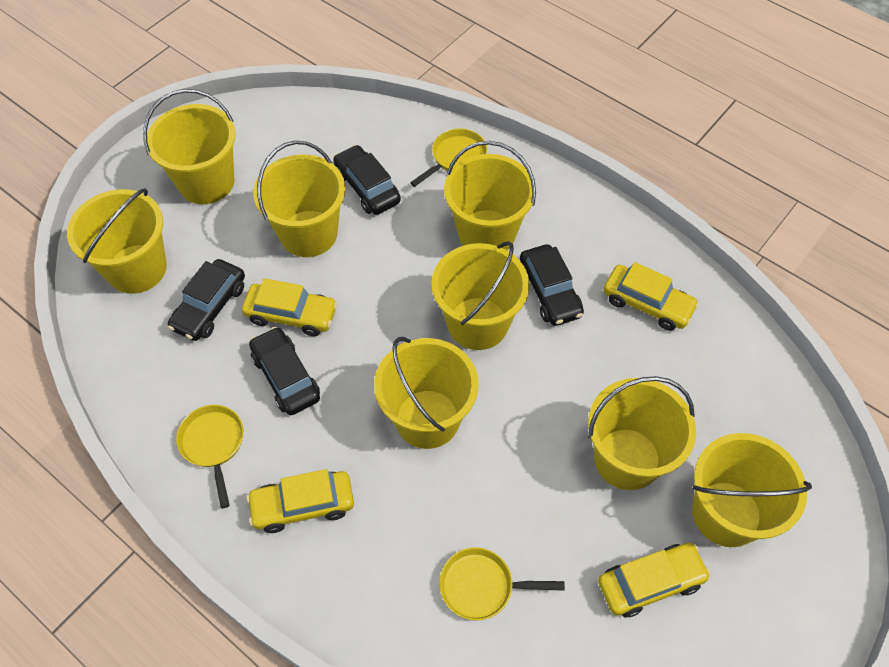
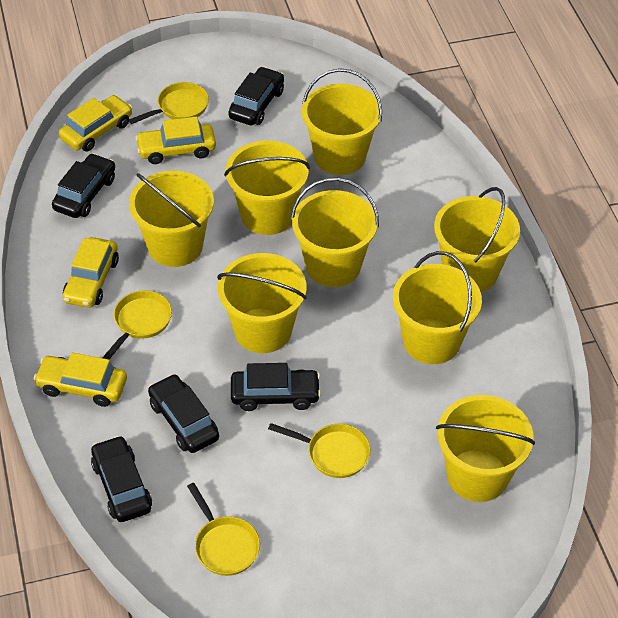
black car: [167,259,245,341] [249,327,320,415] [333,145,401,215] [520,244,584,326] = 4 -> [52,153,115,218] [91,435,152,522] [148,374,219,453] [228,67,284,125] [231,363,321,411] = 5
yellow pan: [176,405,244,508] [410,128,488,187] [439,547,565,620] = 3 -> [102,290,172,360] [129,82,209,124] [187,483,260,576] [268,423,371,478] = 4

